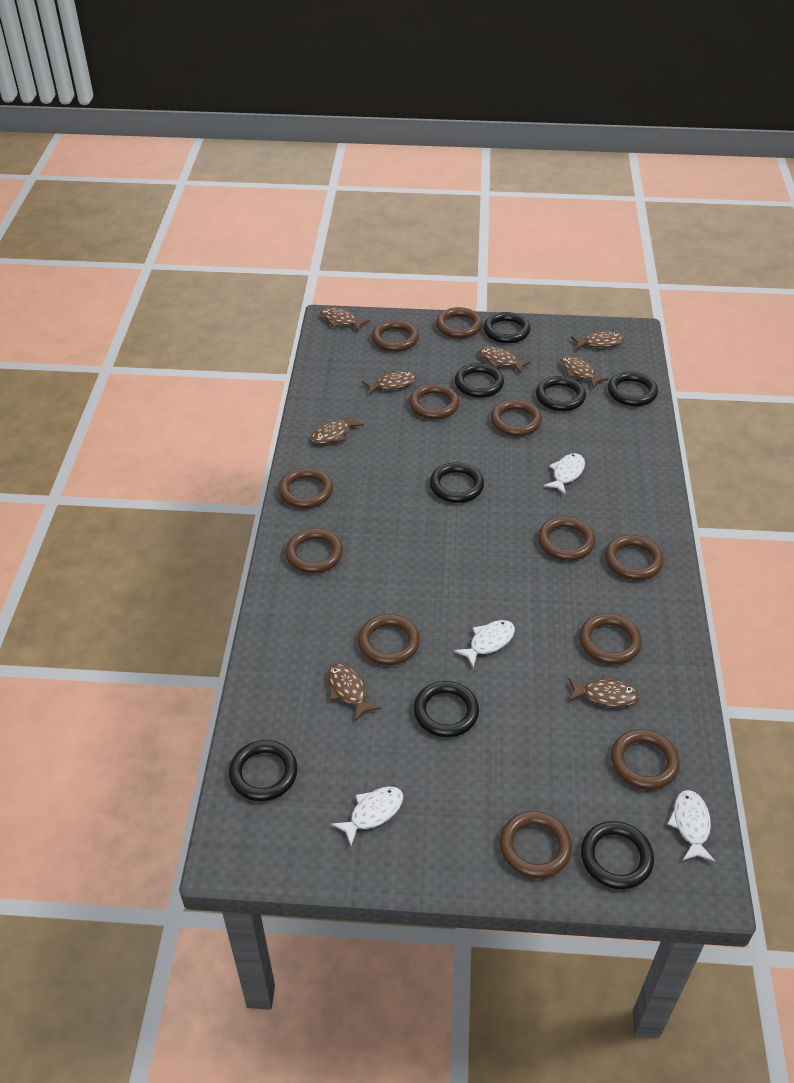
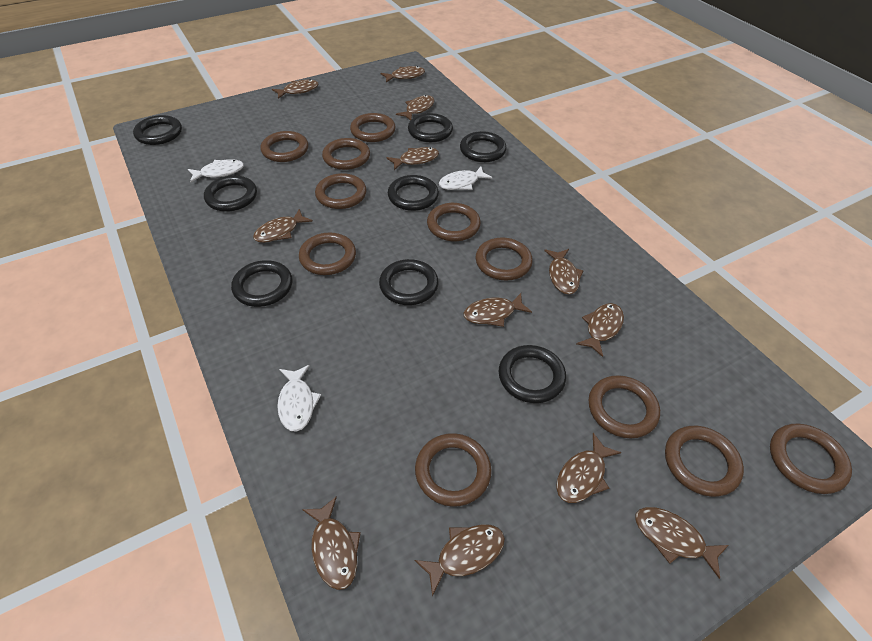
brown fish: [310,413,364,444] [320,307,370,332] [327,663,381,722] [362,371,416,395] [479,346,531,374] [560,356,609,388] [568,674,640,707] [571,330,624,350] = 8 -> [253,209,313,243] [272,79,318,99] [302,496,361,590] [381,66,425,82] [386,147,439,170] [396,95,435,121] [415,524,505,596] [464,293,532,327] [544,249,584,294] [556,433,622,503] [576,303,624,357] [635,507,729,579] = 12
brown ring: [278,468,333,508] [285,528,343,573] [358,614,420,665] [372,320,419,352] [409,384,459,419] [436,307,483,338] [491,400,542,436] [500,811,572,879] [538,517,595,561] [579,613,642,665] [605,535,664,580] [611,729,680,790] = 12 -> [261,131,308,162] [299,232,356,275] [315,173,367,209] [322,138,370,170] [350,113,396,142] [415,433,492,507] [427,203,481,241] [476,237,533,281] [589,375,660,438] [665,426,744,497] [770,423,852,494] = 11
white fish: [331,786,403,846] [454,620,515,668] [544,453,585,495] [667,790,715,862] = 4 -> [188,159,244,183] [277,365,321,432] [439,166,492,190] = 3

